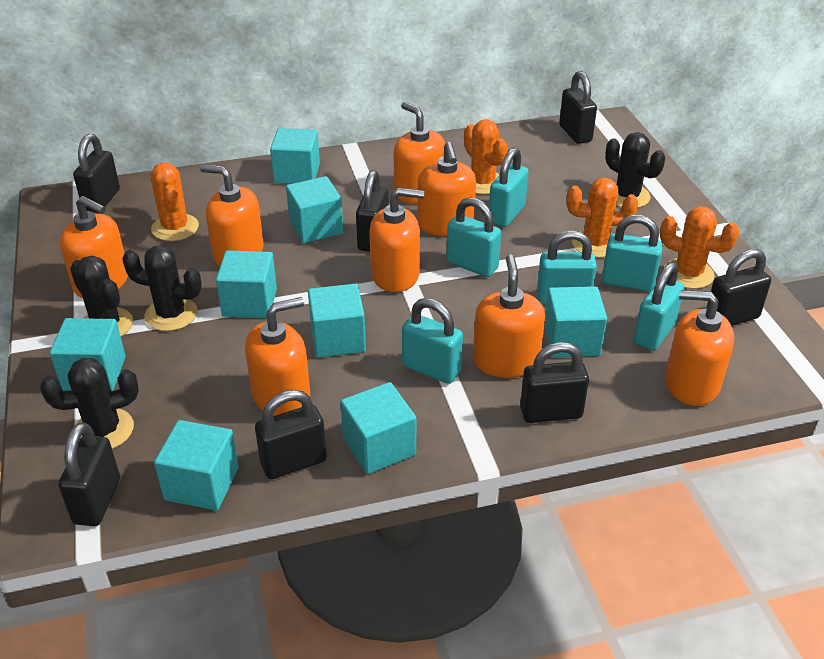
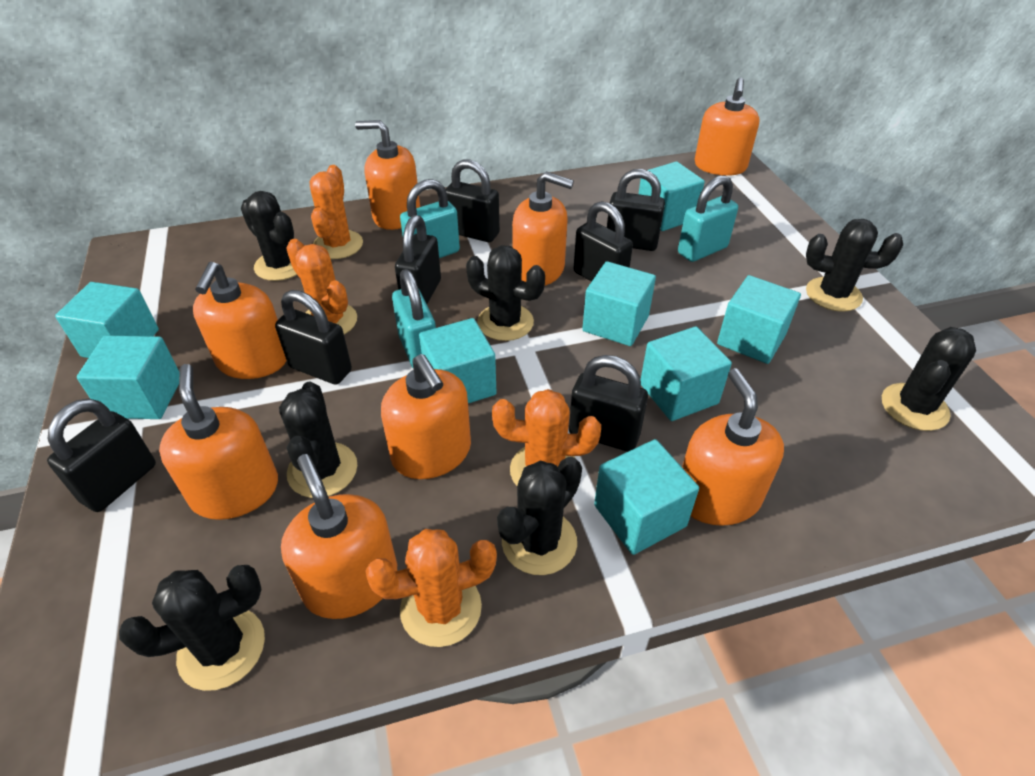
black cactus: [40,358,139,449] [70,256,133,336] [122,245,202,331] [605,132,665,208] = 4 -> [119,565,265,691] [241,191,297,281] [279,381,357,498] [466,245,545,341] [497,457,582,575] [806,219,903,312] [882,327,976,431] = 7
turquoise padlock: [402,298,463,384] [446,197,501,277] [489,148,529,227] [537,230,597,305] [602,215,663,291] [634,262,685,351] = 6 -> [392,269,436,368] [400,179,460,258] [678,175,738,262] = 3

